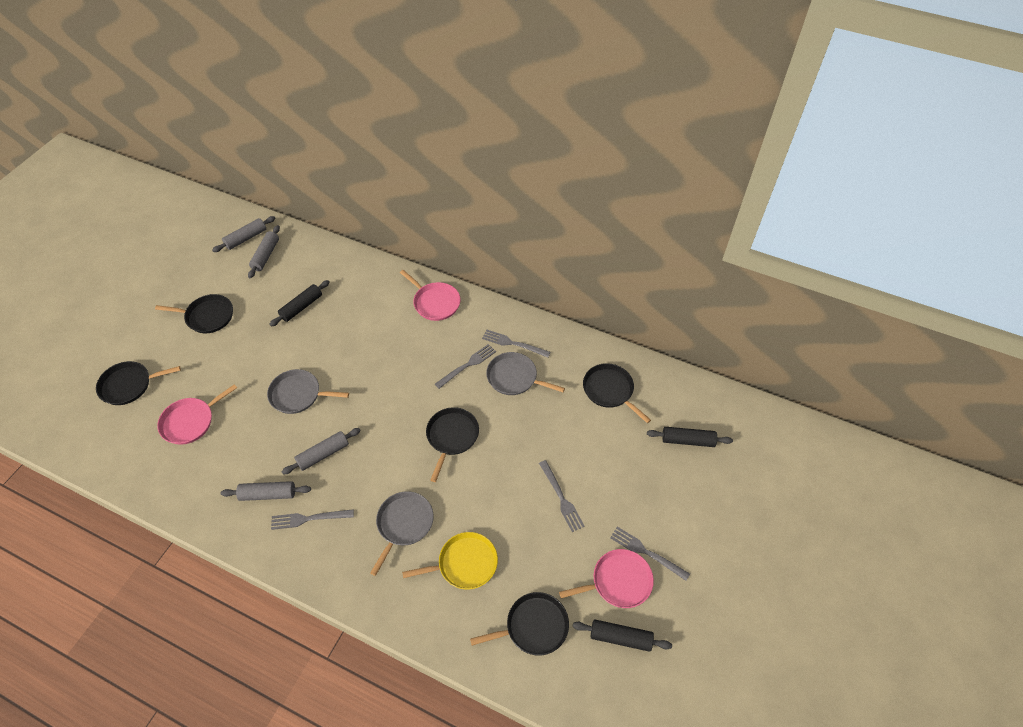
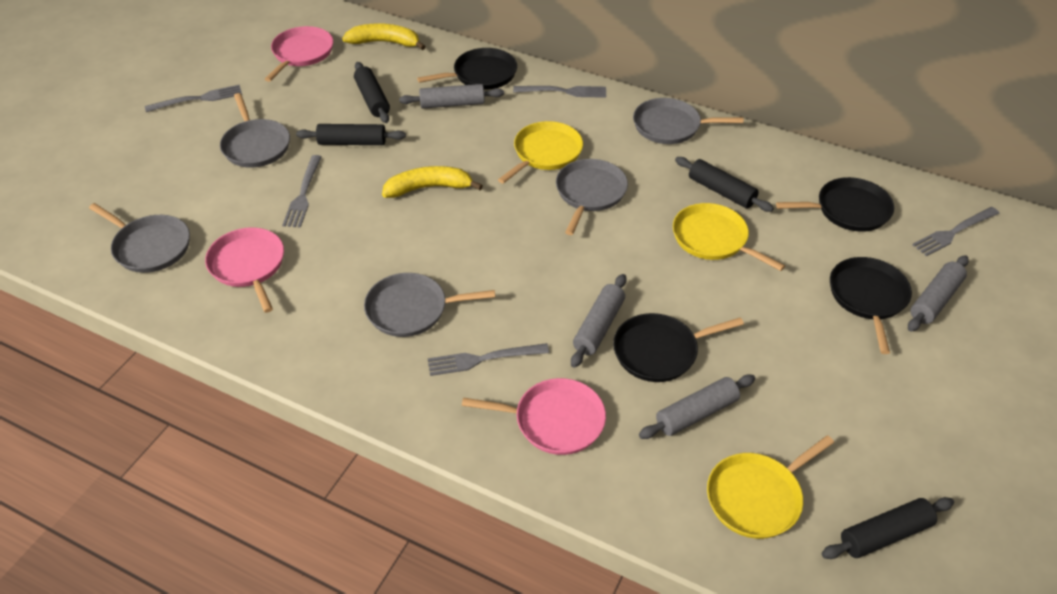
black pan: [96,361,181,405] [155,294,233,333] [426,407,479,482] [470,592,569,655] [583,363,651,423] = 5 -> [417,48,517,90] [613,313,744,382] [776,177,894,232] [830,257,912,354] = 4
black rolling pin: [269,280,330,327] [573,620,672,652] [647,427,733,447] = 3 -> [296,124,406,145] [354,62,390,123] [675,157,774,212] [822,497,954,559] = 4
grey pan: [267,369,349,414] [370,491,434,576] [486,352,565,395] = 3 -> [89,203,190,273] [220,93,290,168] [364,273,495,337] [556,159,628,235] [633,98,744,144] = 5
yellow banana: none = 0 -> [342,23,426,50] [382,166,483,198] = 2
yellow pan: [402,532,498,589] = 1 -> [498,121,583,184] [673,203,785,271] [707,435,834,539] = 3

